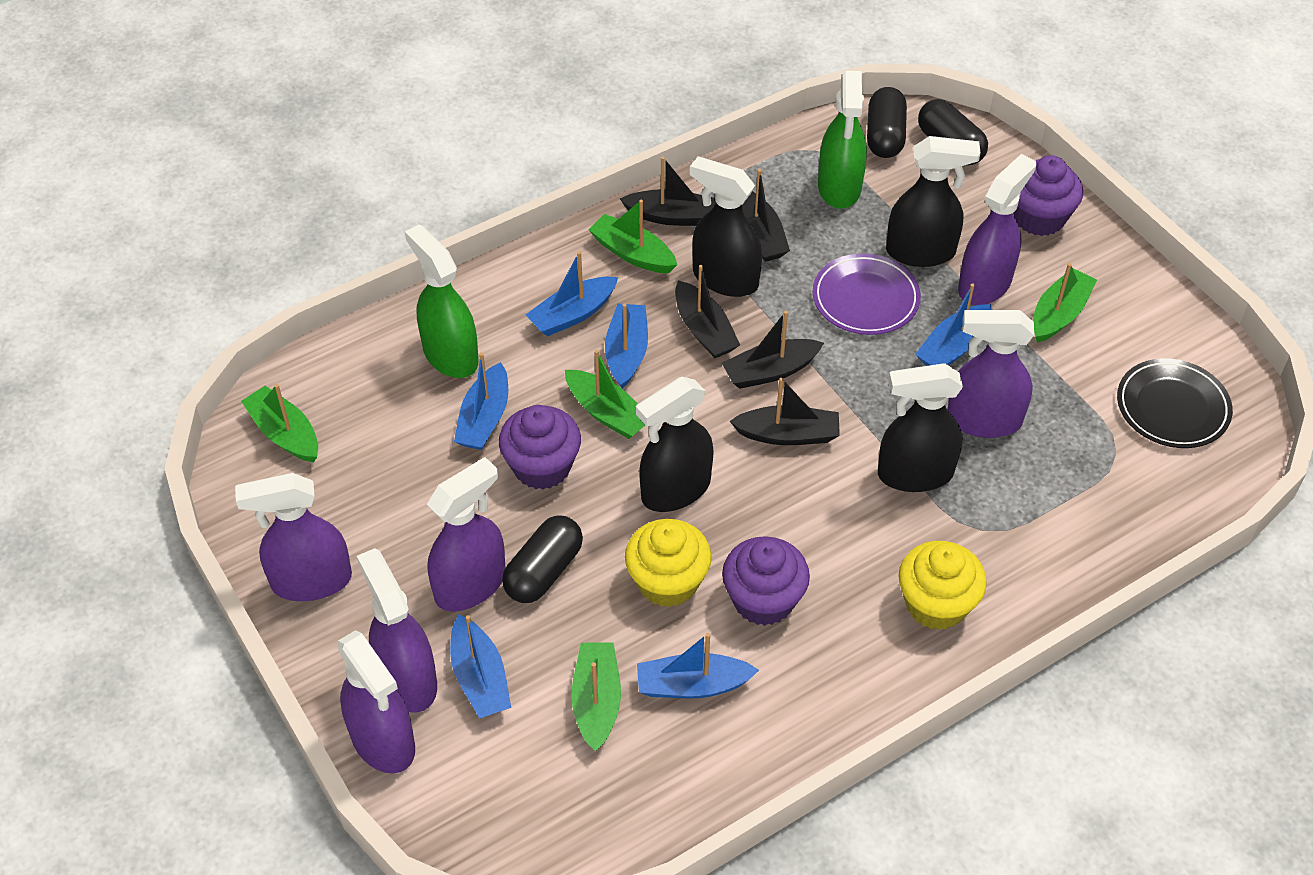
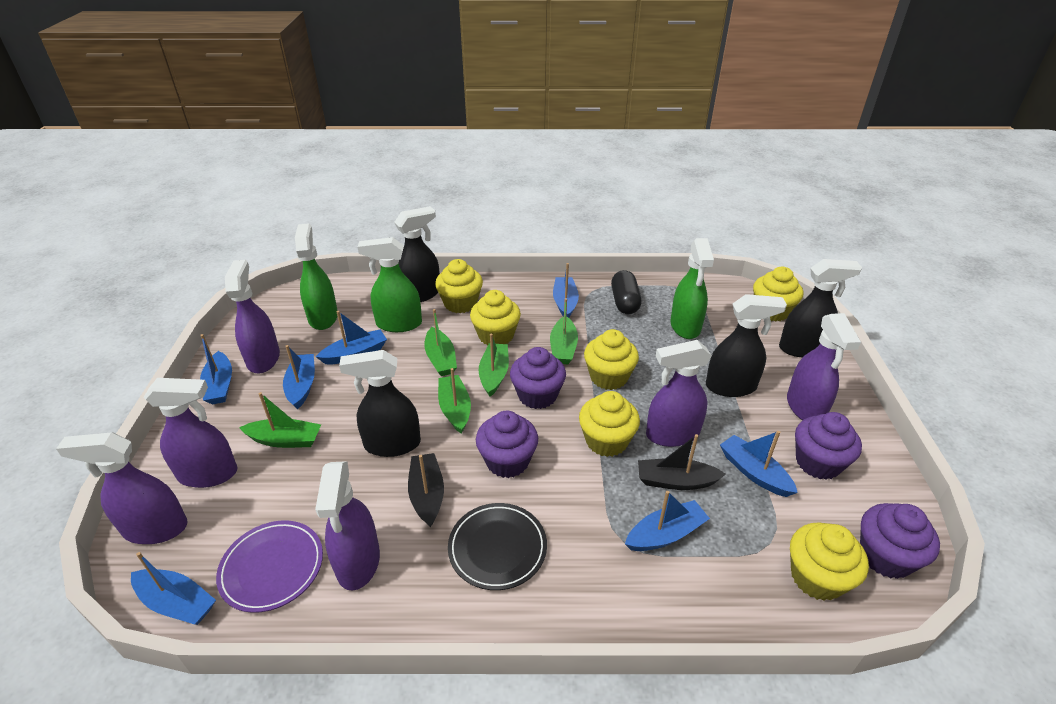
black boat: [620,157,716,226] [675,265,740,358] [722,311,824,389] [730,378,840,445] [742,169,790,262] = 5 -> [408,453,444,527] [638,434,726,490] = 2
black capsule: [502,516,583,603] [867,87,907,158] [918,99,988,165] = 3 -> [611,270,641,314] = 1
blue boat: [450,614,511,718] [454,353,508,450] [526,251,618,336] [605,303,648,389] [637,633,759,698] [915,283,992,366] = 6 -> [131,552,216,625] [200,334,232,405] [283,345,315,409] [316,311,387,364] [553,263,579,318] [625,491,710,551] [720,431,798,497] = 7
green spray bottle: [405,224,479,378] [818,71,867,209] = 2 -> [295,223,338,330] [358,237,422,332] [670,238,714,339] = 3
purple cupcake: [499,405,581,490] [722,536,810,626] [1013,155,1083,236] = 3 -> [476,411,538,478] [510,347,566,409] [795,412,862,480] [860,503,940,579] = 4
yellow cupcake: [625,519,712,607] [898,541,987,630] = 2 -> [435,259,483,313] [470,290,521,346] [579,391,640,457] [584,329,639,390] [753,267,803,321] [790,522,869,601] = 6

